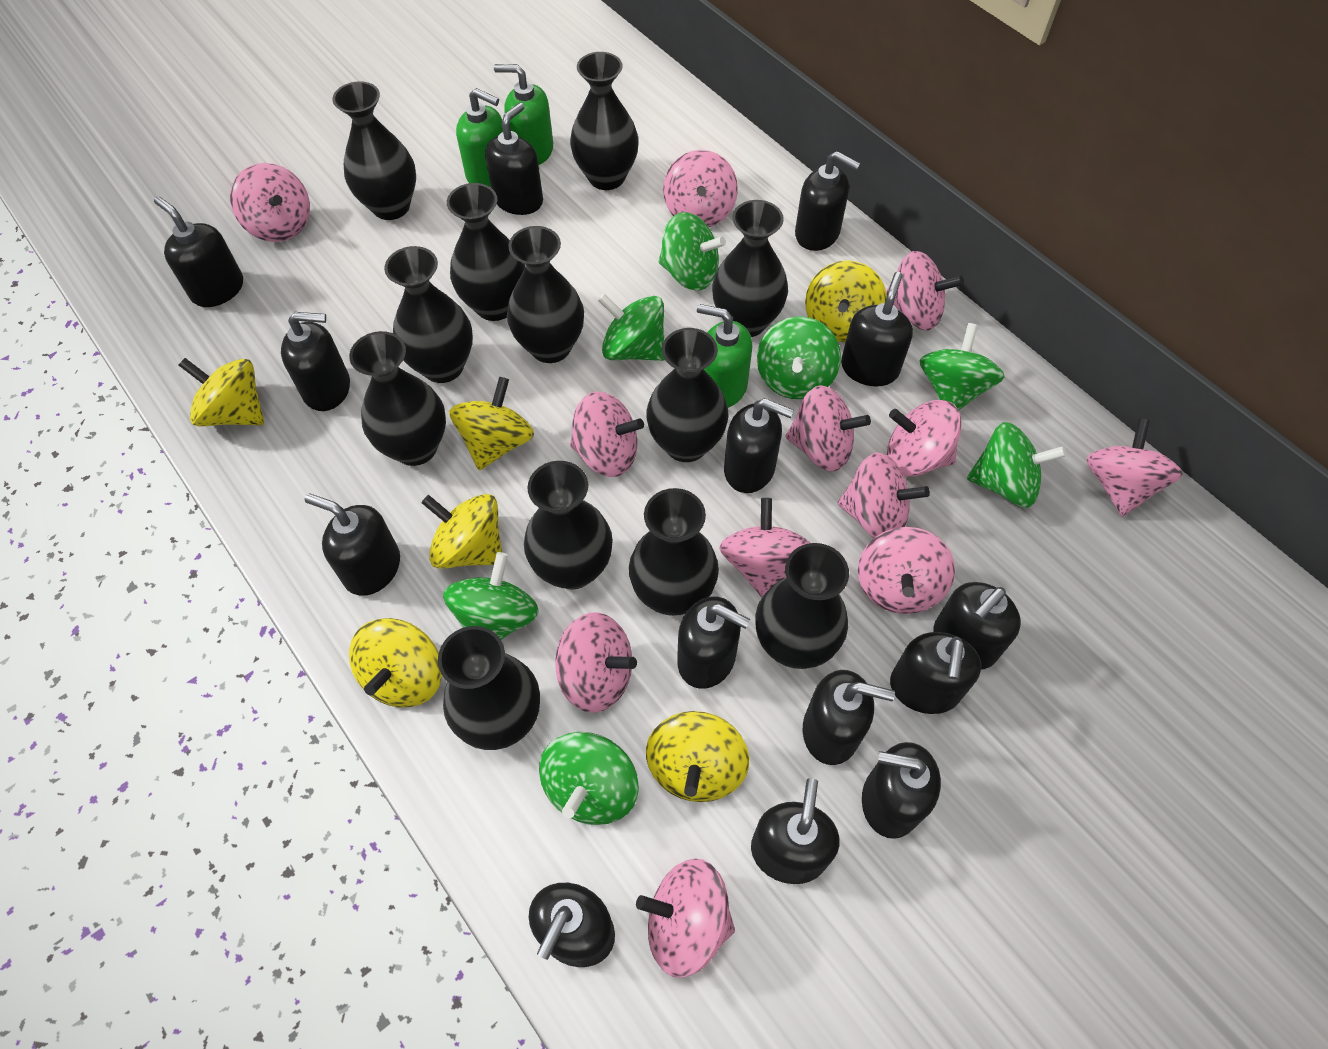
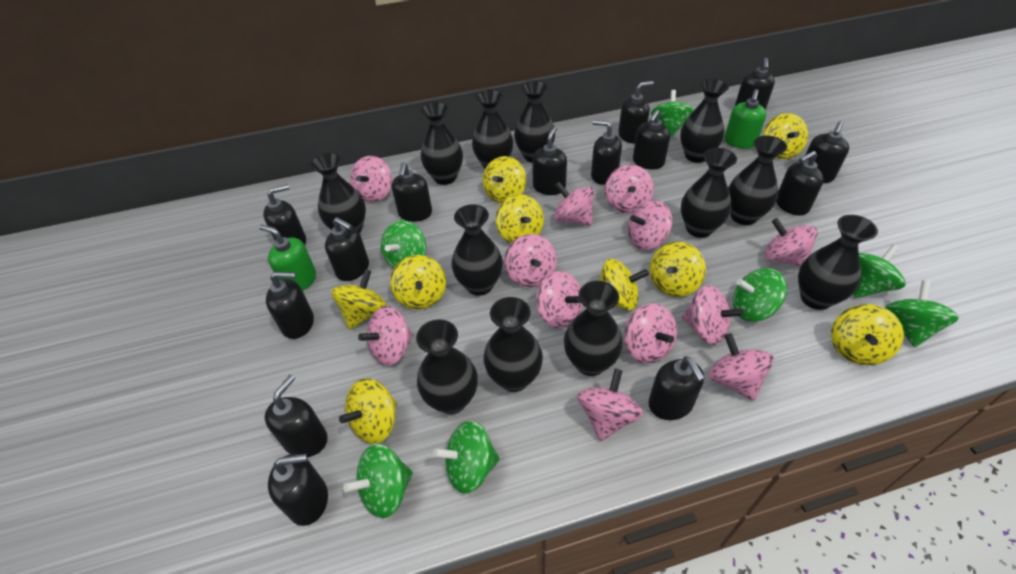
green soap dispenser: [456,88,503,187] [494,64,553,165] [697,304,752,408] = 3 -> [259,224,316,291] [724,89,766,149] = 2
yellow spinning top: [178,358,264,427] [349,618,442,708] [421,494,502,569] [449,377,534,470] [646,711,749,802] [805,260,887,342] = 6 -> [331,269,387,330] [339,378,397,444] [390,255,446,310] [483,156,526,203] [496,194,544,243] [599,259,649,310] [650,242,706,297] [763,113,808,159] [831,304,904,365] = 9

